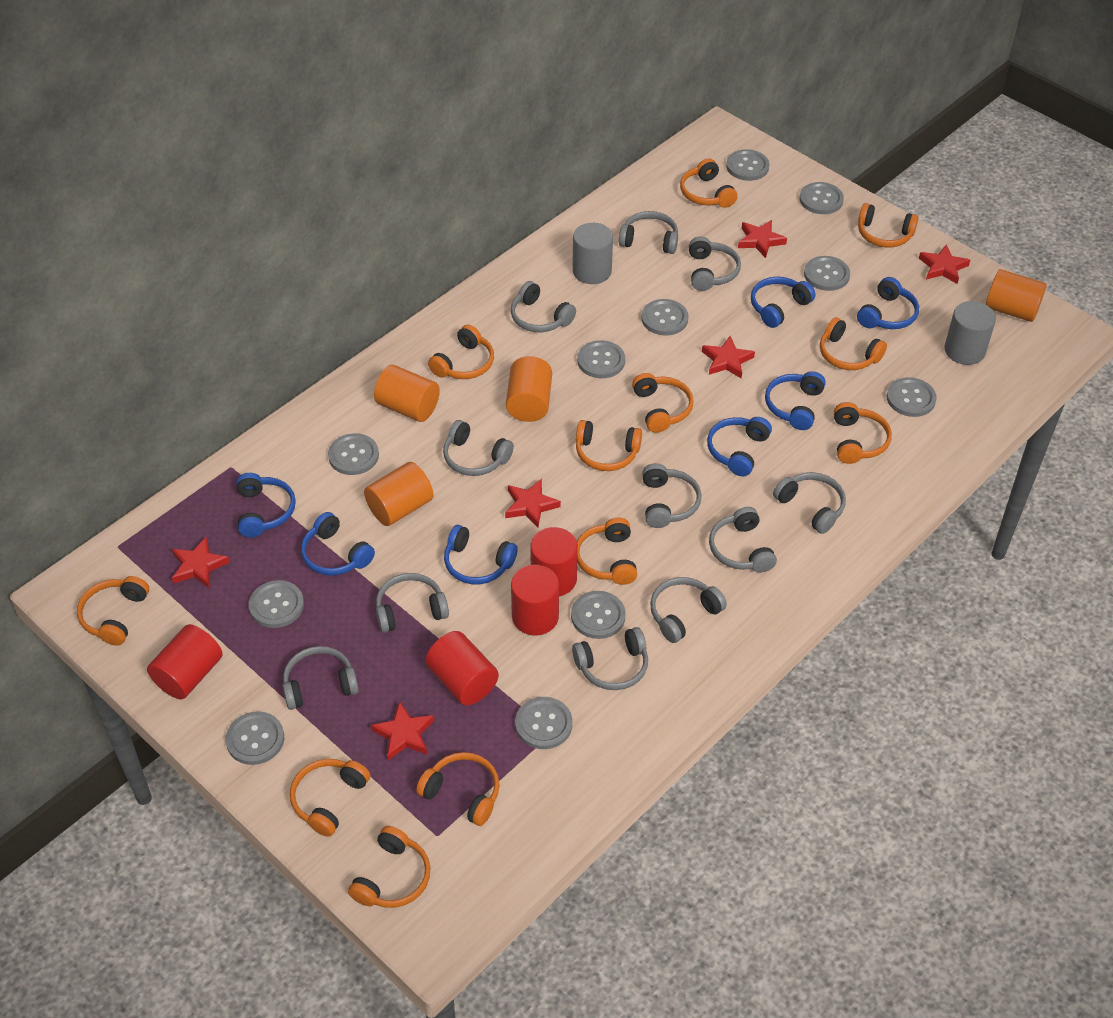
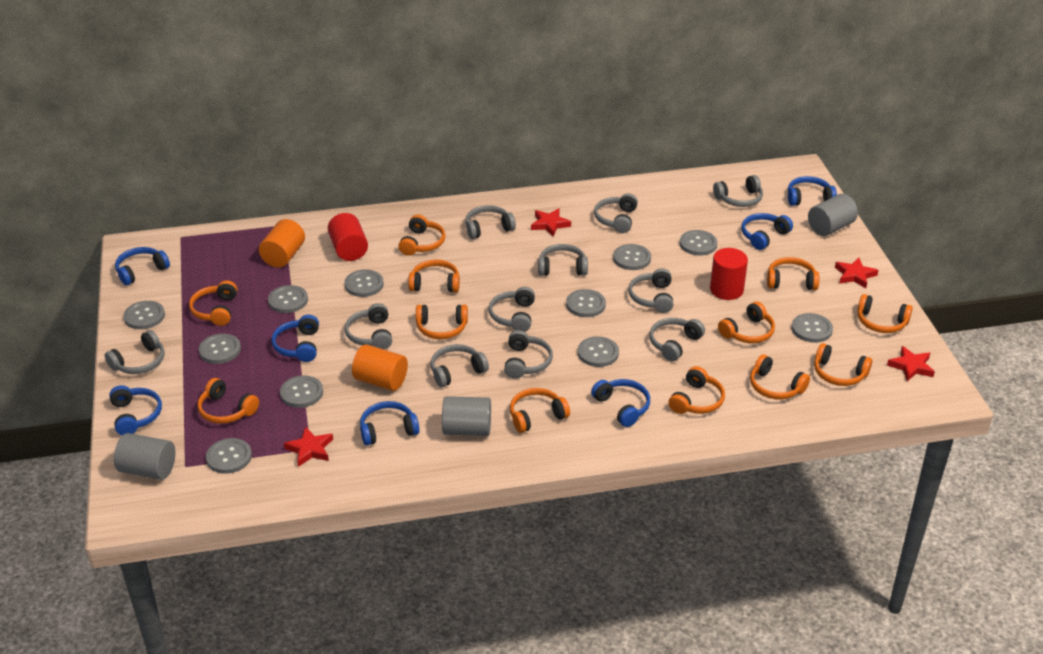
grey cylinder: [573,223,613,284] [944,301,996,365] = 2 -> [114,433,176,480] [442,396,491,436] [808,194,858,236] = 3
orange cylinder: [364,462,434,526] [374,365,440,422] [506,356,552,422] [986,269,1047,322] = 4 -> [259,219,305,268] [352,344,408,391] = 2
red cylinder: [147,624,223,699] [425,631,499,705] [511,565,559,636] [530,527,578,596] = 4 -> [328,213,368,261] [710,248,748,300] = 2
red star: [172,537,230,588] [371,701,434,760] [505,479,561,528] [702,336,755,379] [738,220,787,258] [919,245,970,284] = 6 -> [284,426,333,467] [531,208,571,237] [835,258,878,288] [887,346,935,381] = 4

